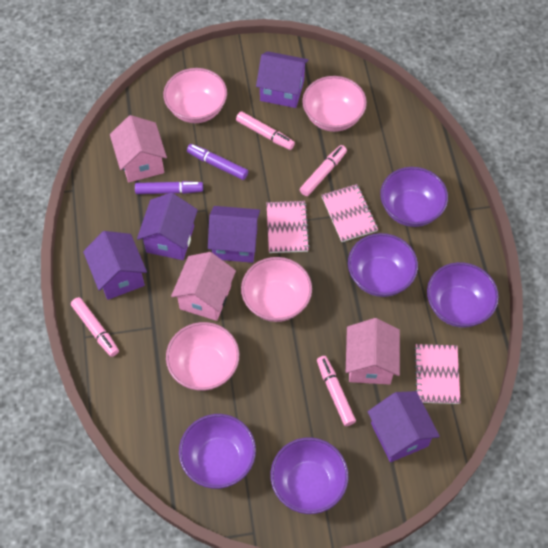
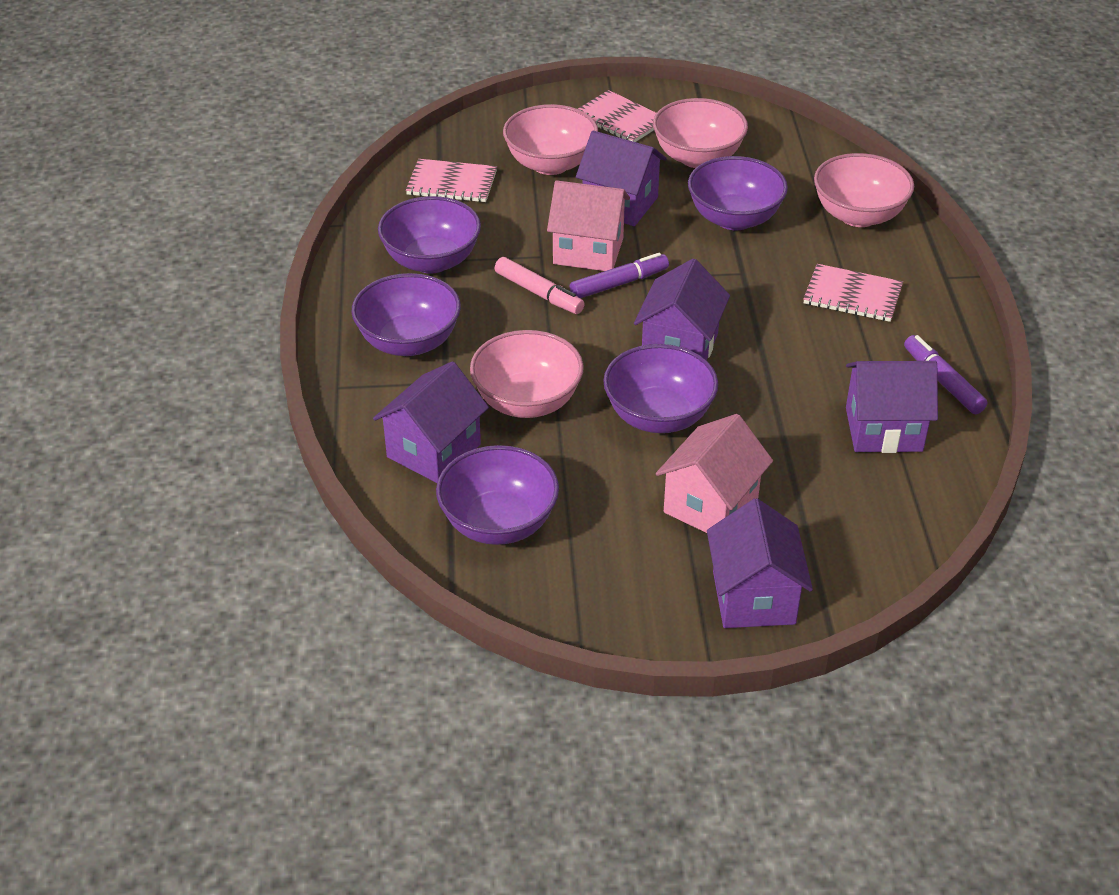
pink house: [110,115,167,182] [171,252,236,321] [346,318,400,385] = 3 -> [547,180,630,271] [656,414,773,533] = 2
pink marker: [71,297,119,357] [236,111,295,150] [299,145,347,196] [317,356,356,426] = 4 -> [494,257,584,314] = 1

